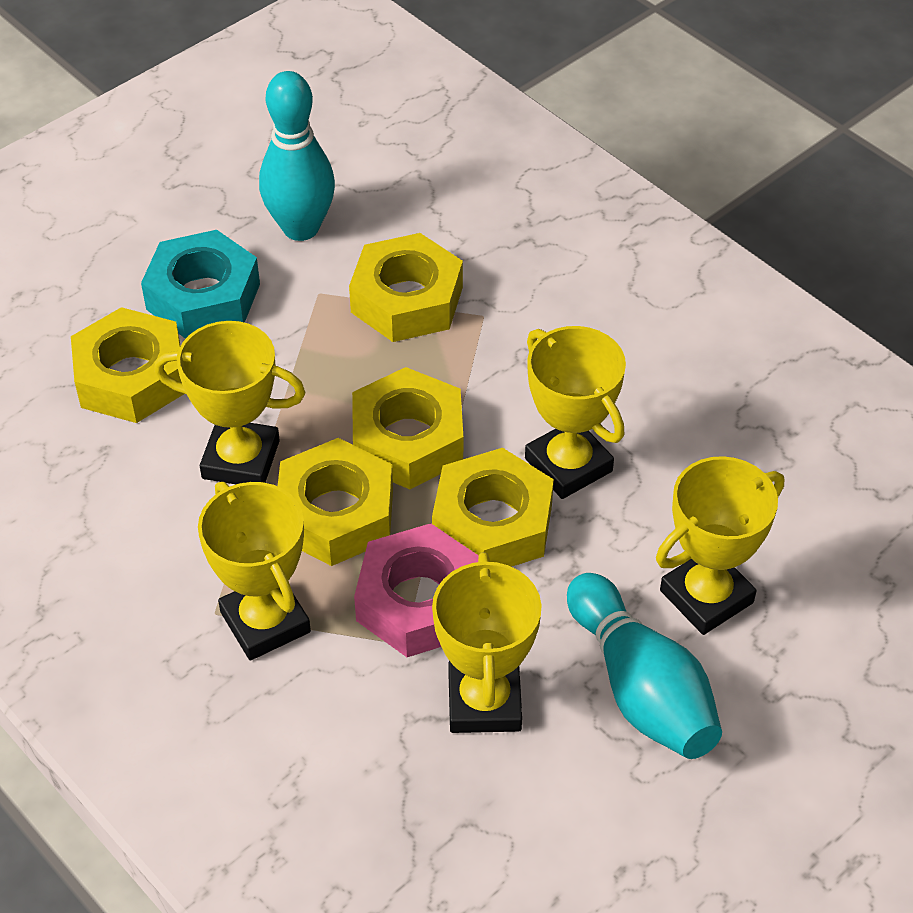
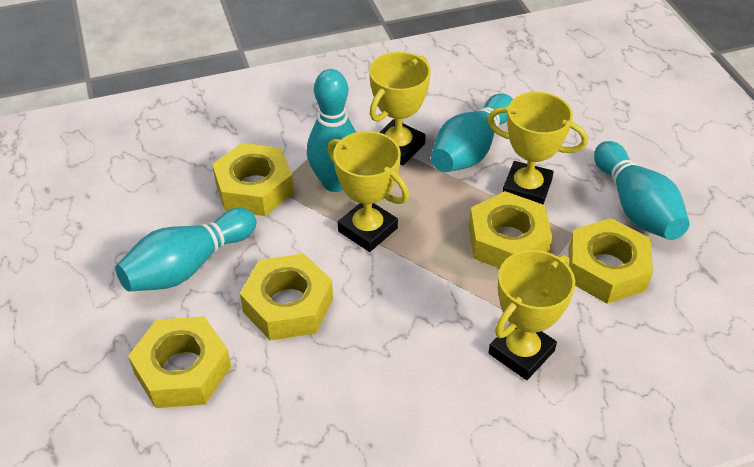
pink nut: [354,523,479,657] = 1 -> none = 0
turquoise bowling pin: [259,71,335,241] [567,573,722,759] = 2 -> [115,208,256,292] [307,69,356,192] [431,93,513,172] [594,141,690,240] = 4
turquoise nut: [141,230,260,339] = 1 -> none = 0
yellow trophy: [154,321,306,484] [198,482,311,660] [432,552,542,733] [525,326,626,499] [656,456,784,635] = 5 -> [327,131,409,252] [369,52,431,165] [488,92,588,204] [488,250,575,380] = 4

